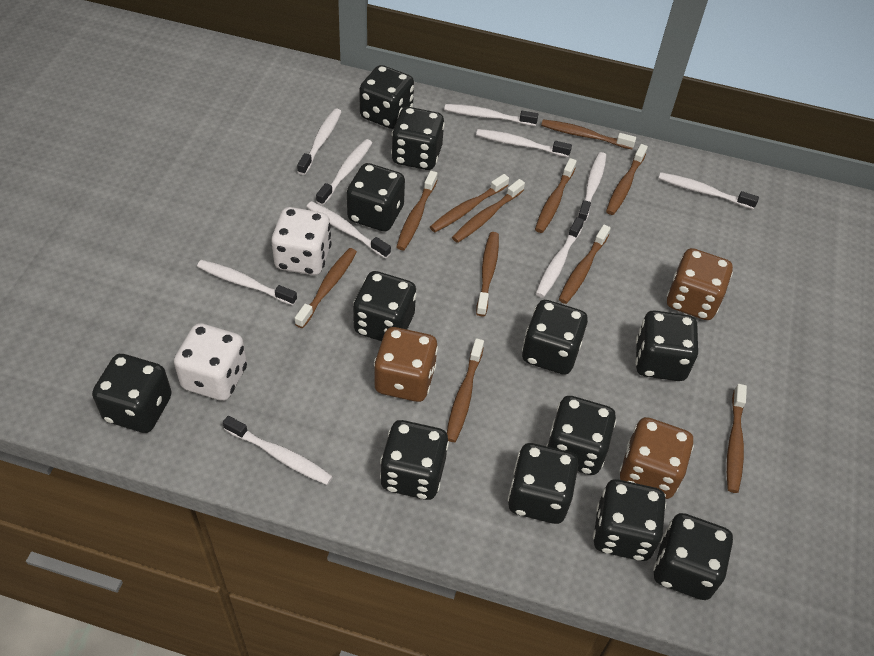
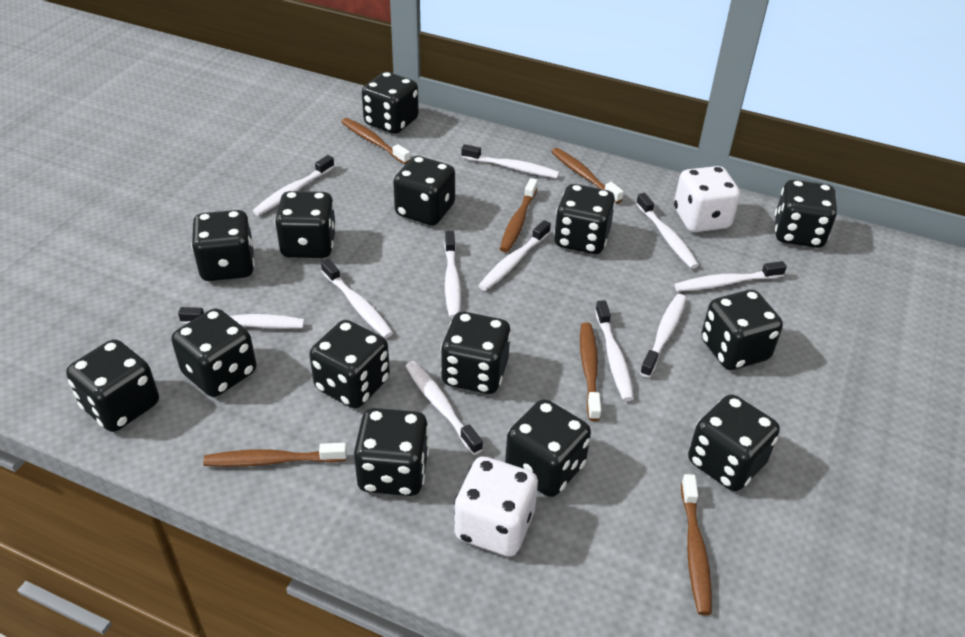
black dice: [92,354,172,433] [347,163,405,231] [353,271,417,341] [359,65,414,129] [380,420,449,500] [391,107,445,170] [508,443,578,524] [522,300,588,374] [546,396,616,475] [593,479,666,561] [635,310,698,381] [653,513,733,600] = 12 -> [66,339,159,432] [171,308,256,397] [191,210,255,281] [275,191,337,258] [309,320,390,408] [354,408,429,496] [362,72,419,134] [393,156,455,225] [440,312,511,394] [505,399,591,497] [554,184,616,254] [688,395,780,491] [701,290,783,370] [775,180,837,248] = 14
brown dice: [374,327,438,402] [619,417,694,499] [667,248,733,320] = 3 -> none = 0
brown toothbrush: [295,248,357,328] [396,171,437,250] [430,174,509,232] [447,338,484,442] [452,179,525,243] [476,232,499,317] [535,158,577,233] [541,119,636,149] [559,225,611,304] [606,144,648,215] [727,384,747,493] = 11 -> [203,443,347,467] [341,118,410,164] [500,178,538,252] [551,148,624,203] [580,322,601,421] [681,474,712,615] = 6
white toothbrush: [197,260,297,305] [223,416,333,485] [297,108,342,175] [307,201,391,259] [316,139,372,205] [444,104,538,126] [476,129,572,157] [536,217,584,298] [578,152,606,223] [658,172,759,209] = 10 -> [178,307,305,329] [253,155,335,216] [321,259,393,338] [405,361,483,455] [444,231,461,319] [461,144,559,178] [478,220,551,291] [595,300,634,401] [636,193,699,269] [640,294,686,378] [674,261,787,292] = 11

